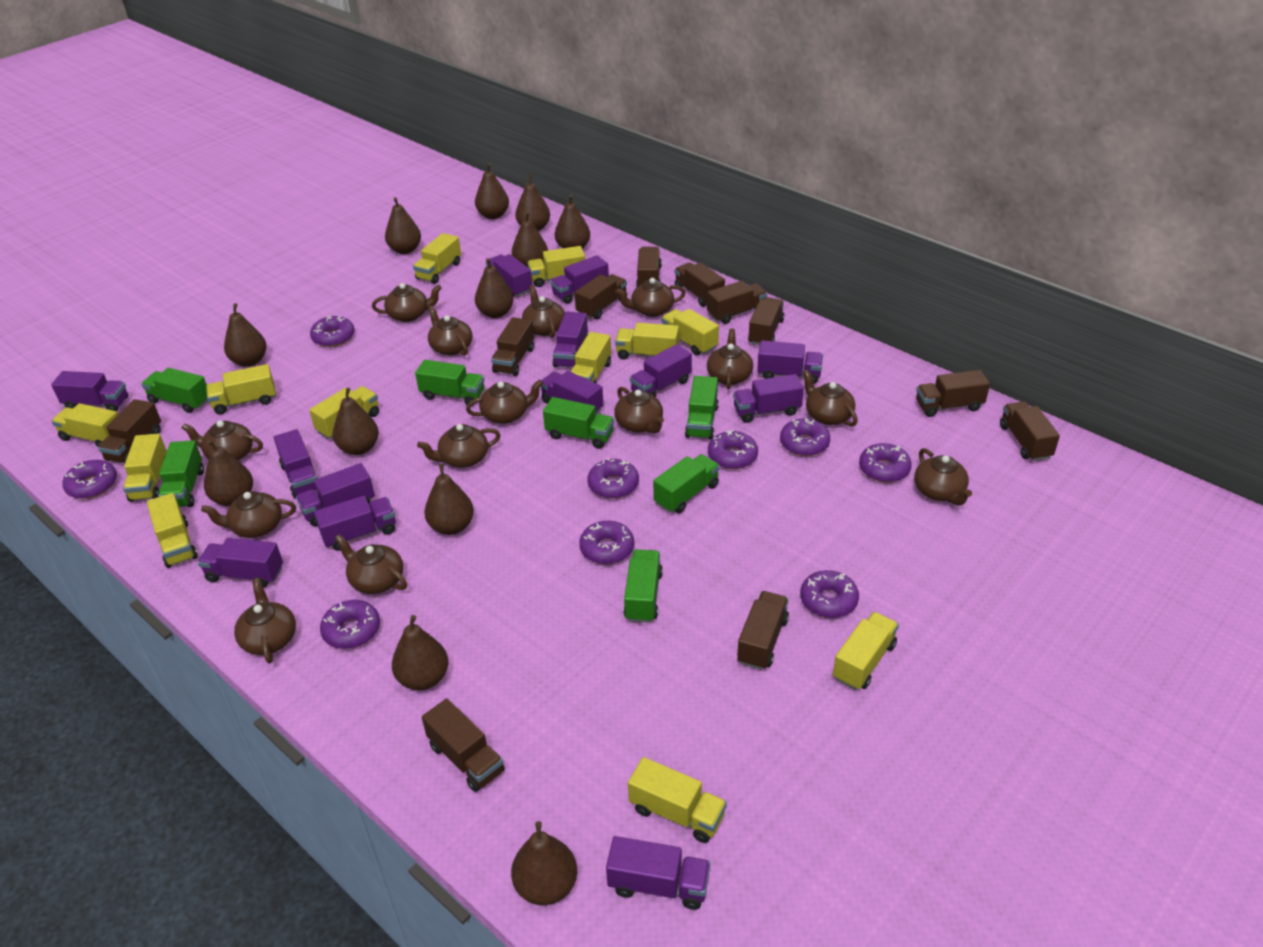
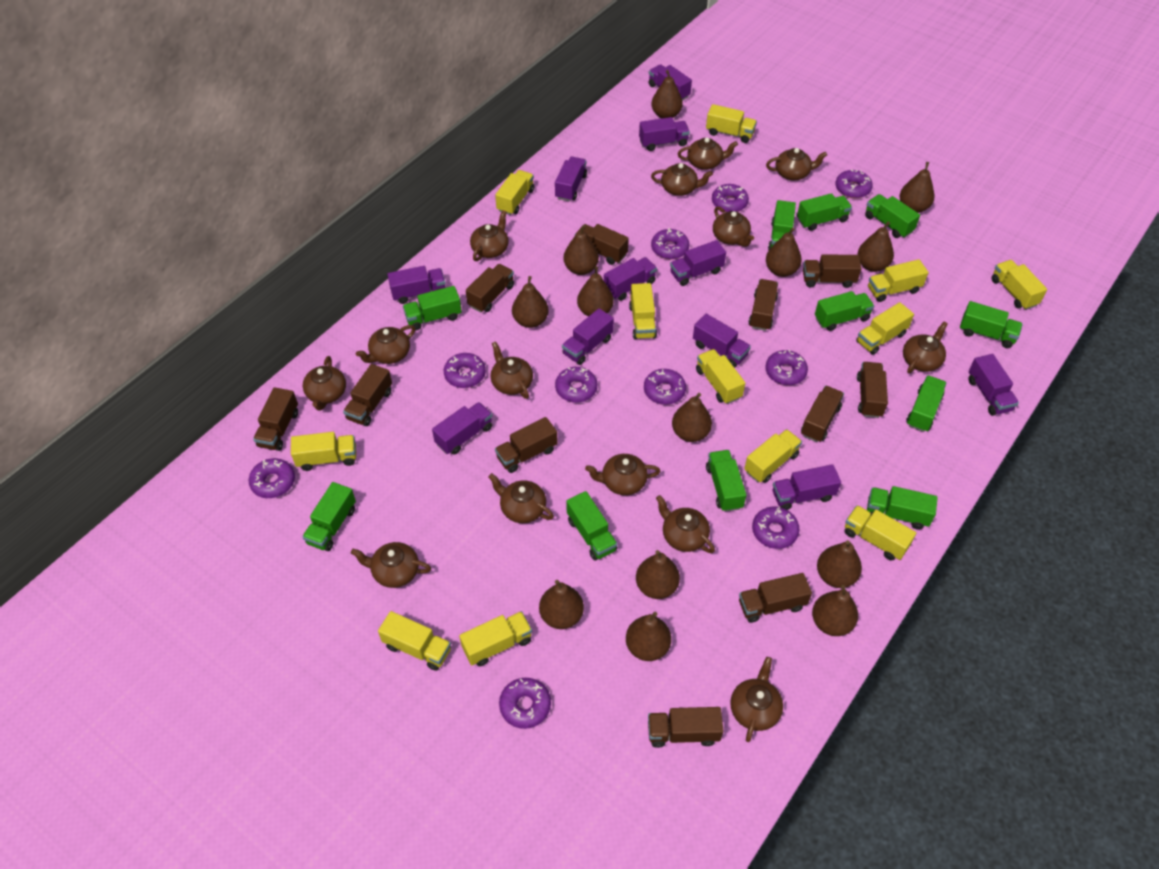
brown pear: [204,440,253,506] [224,303,266,367] [333,388,379,455] [385,197,421,254] [392,615,448,690] [424,464,474,535] [475,163,509,219] [475,258,514,318] [511,821,577,905] [512,212,548,267] [515,174,550,231] [555,195,590,249] = 12 -> [512,276,549,328] [539,580,584,629] [563,225,599,275] [577,266,613,317] [626,612,671,661] [636,550,680,599] [651,70,683,118] [672,393,712,442] [766,228,802,277] [812,585,858,636] [817,540,862,588] [858,221,894,272] [900,162,934,213] = 13
green truck: [141,368,208,413] [158,440,204,507] [415,360,484,406] [543,397,614,449] [623,549,663,623] [653,454,720,513] [685,376,719,440] = 7 -> [302,482,356,551] [403,286,462,331] [566,491,617,560] [706,450,746,512] [768,200,796,250] [797,193,852,231] [815,291,874,331] [865,194,920,238] [867,486,938,530] [906,375,947,432] [960,301,1023,348] = 11
purple donut: [62,460,117,499] [310,315,355,347] [320,600,380,649] [579,521,634,564] [587,458,639,499] [708,430,758,469] [780,418,830,456] [800,570,859,618] [859,443,912,483] = 9 -> [249,458,295,498] [444,353,486,388] [499,678,551,729] [555,367,597,403] [644,369,686,405] [651,228,689,259] [712,184,749,212] [752,507,799,549] [765,350,808,385] [835,170,873,198] = 10
purple truck: [51,371,128,412] [198,538,283,588] [274,429,318,498] [296,463,375,526] [314,496,396,551] [486,254,532,297] [540,371,603,414] [550,255,609,304] [553,311,588,368] [606,836,710,910] [630,344,692,397] [733,374,804,423] [757,340,823,384] = 13 -> [387,266,446,304] [432,402,492,455] [555,157,587,201] [562,308,614,365] [604,257,657,301] [639,117,690,151] [649,64,692,101] [670,240,726,286] [693,314,751,368] [773,464,841,510] [969,354,1019,416] = 11

